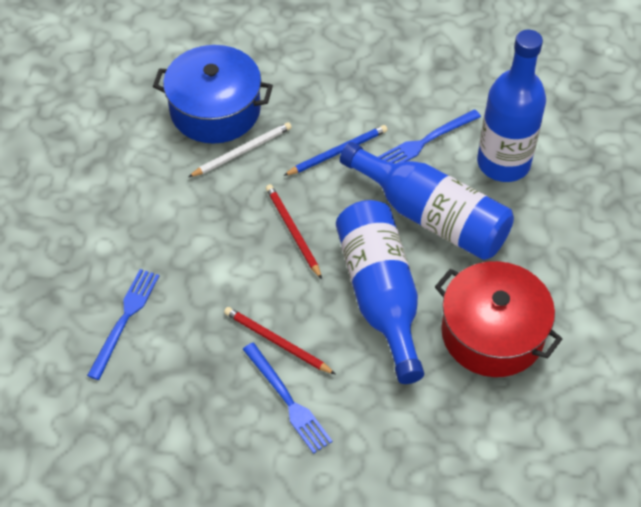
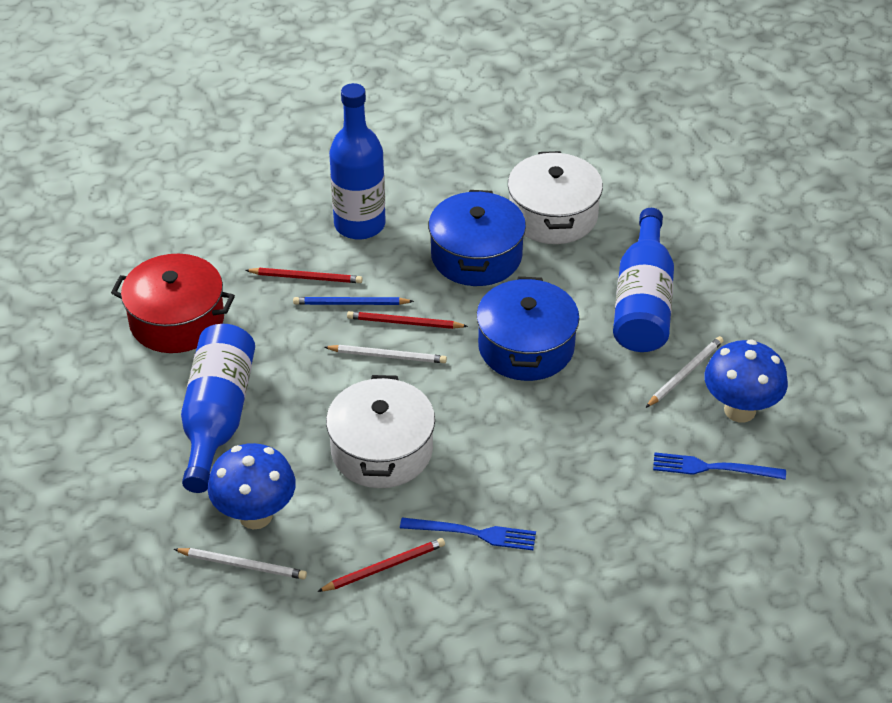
blue fork: [87,269,159,380] [243,343,333,454] [378,109,481,163] = 3 -> [400,518,536,550] [653,452,786,480] = 2
blue mushroom: none = 0 -> [208,443,296,529] [704,339,788,422] = 2
blue pot: [153,45,273,144] = 1 -> [428,190,526,286] [476,276,579,381] = 2
red pencil: [224,307,335,374] [266,184,322,279] = 2 -> [245,268,363,283] [317,538,445,592] [347,311,468,329] = 3
white pencil: [188,122,292,177] = 1 -> [174,548,307,580] [324,345,447,363] [646,336,724,408] = 3
white pot: none = 0 -> [326,375,435,488] [508,151,603,244] = 2

